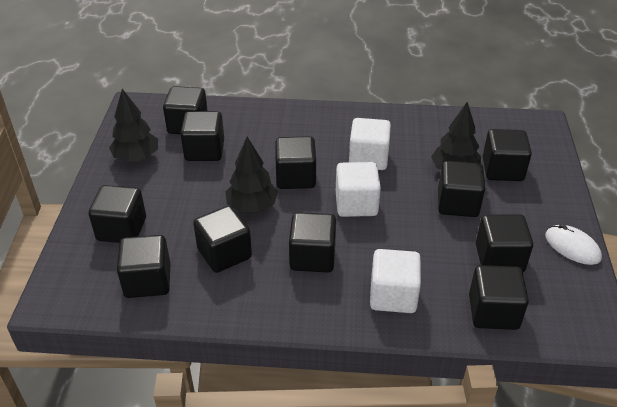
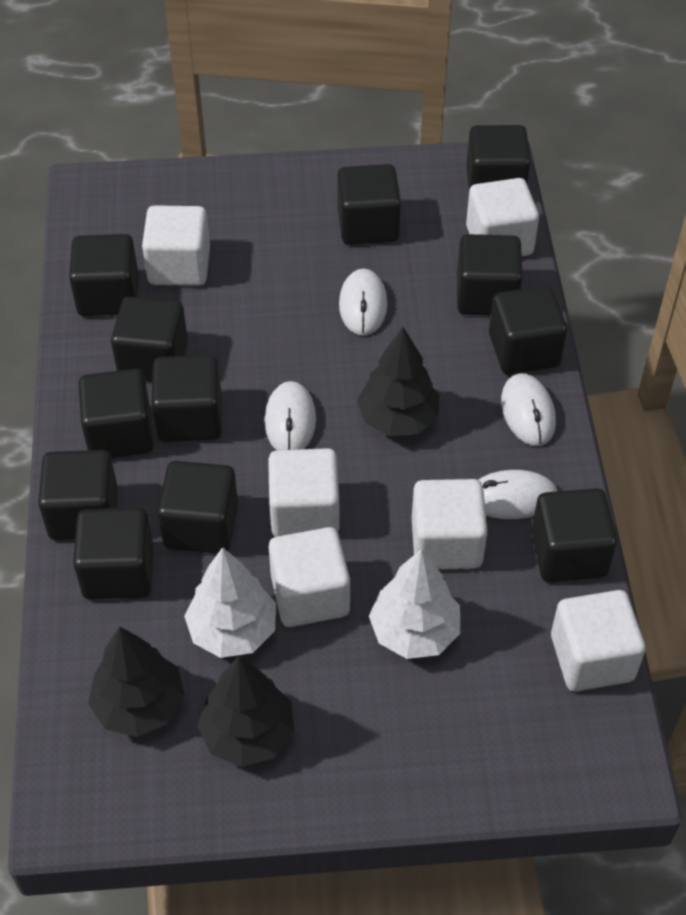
black cube: [89,185,146,243] [117,235,170,298] [163,86,208,134] [180,111,224,161] [193,206,252,273] [275,136,316,189] [289,212,336,273] [438,161,485,217] [469,265,529,330] [476,214,533,272] [483,129,532,181] = 11 -> [38,450,118,540] [69,234,138,316] [73,507,153,600] [78,369,154,458] [111,296,188,382] [152,355,222,442] [157,461,238,554] [337,164,401,245] [457,234,523,315] [466,125,531,190] [489,286,567,374] [531,488,617,582] = 12
white cube: [336,162,381,217] [349,118,391,170] [370,249,421,313] = 3 -> [142,205,210,286] [268,448,339,537] [269,527,350,627] [412,479,488,569] [466,178,539,256] [551,590,646,692] = 6
white mouse: [545,224,602,265] = 1 -> [265,381,316,450] [339,268,388,335] [478,470,557,519] [501,373,556,446] = 4
white tree: none = 0 -> [184,547,276,658] [369,549,460,659] = 2

